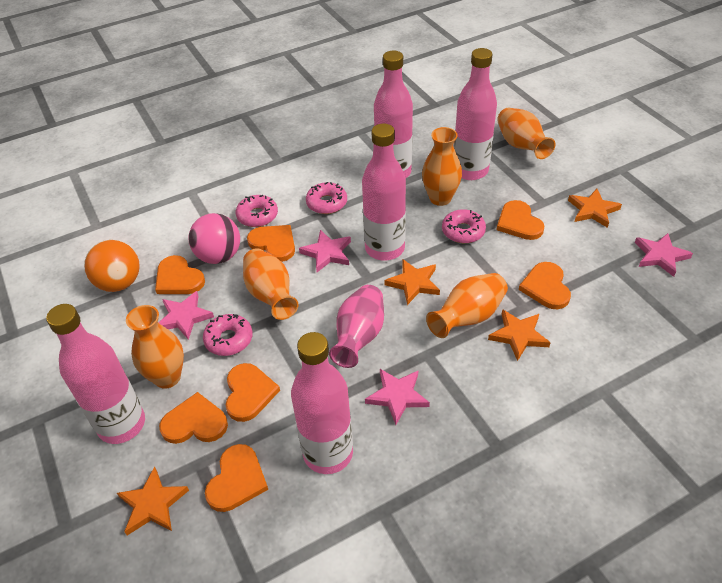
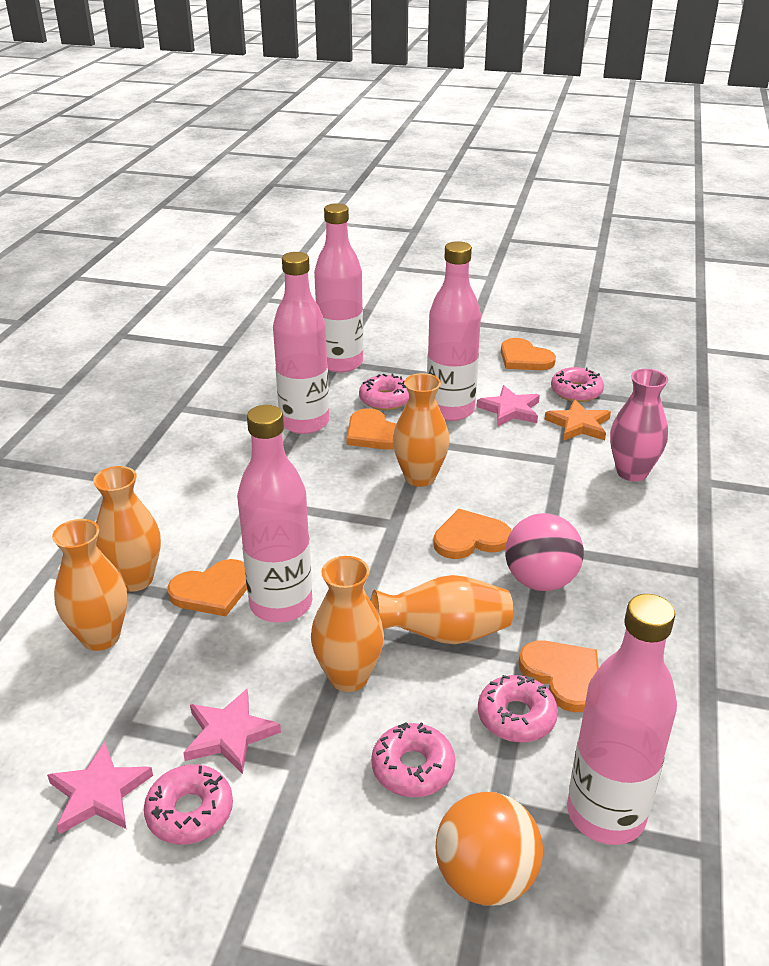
orange heart: [155,255,205,294] [159,392,228,444] [205,444,268,512] [226,363,280,422] [247,225,295,262] [497,200,544,240] [519,262,571,309] = 7 -> [167,559,247,616] [347,408,396,450] [433,509,511,559] [501,338,556,370] [519,640,599,712] = 5
orange star: [117,467,189,535] [384,259,440,305] [488,309,551,361] [568,189,622,228] = 4 -> [545,399,611,441] = 1
pink donut: [203,314,253,356] [236,195,278,227] [306,182,347,214] [442,209,486,243] = 4 -> [144,764,233,845] [359,374,409,410] [371,722,455,797] [478,675,558,742] [551,367,604,402] = 5
pink star: [159,291,214,340] [299,230,351,272] [365,369,430,425] [635,233,693,277] = 4 -> [47,741,153,834] [183,689,281,774] [477,385,540,427] = 3

